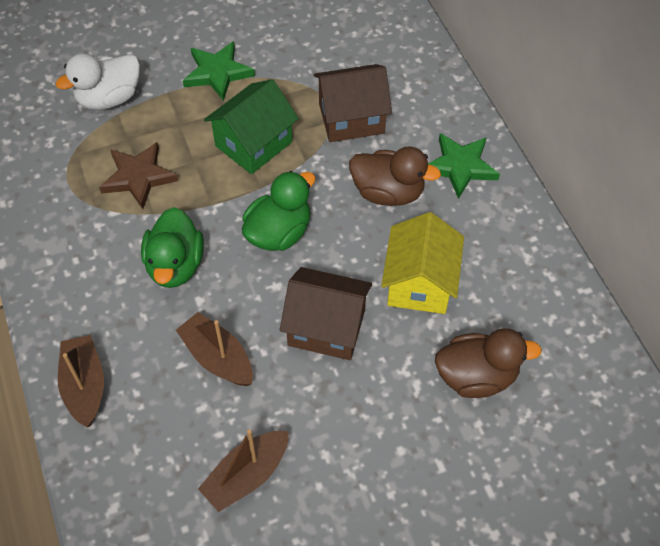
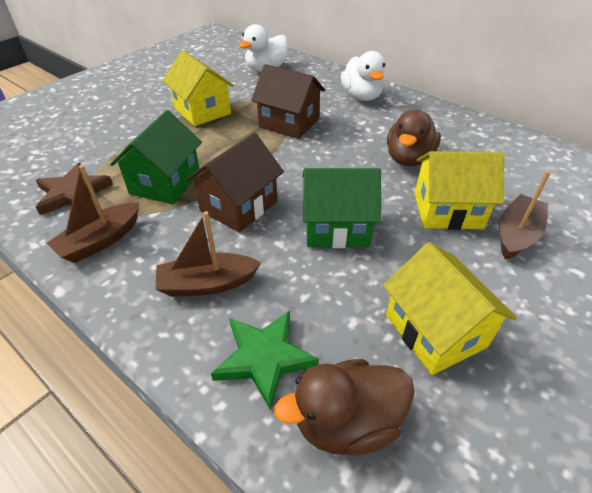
green duck: [141,207,204,288] [242,171,315,251] = 2 -> none = 0
green house: [204,79,299,174] = 1 -> [110,110,202,204] [303,168,381,248] = 2
green star: [183,41,255,101] [428,133,500,199] = 2 -> [211,311,319,411] = 1
white duck: [56,54,140,110] = 1 -> [238,24,288,72] [341,51,385,101] = 2
yellow house: [381,212,464,314] = 1 -> [162,50,234,126] [383,242,517,375] [415,151,504,230] = 3

